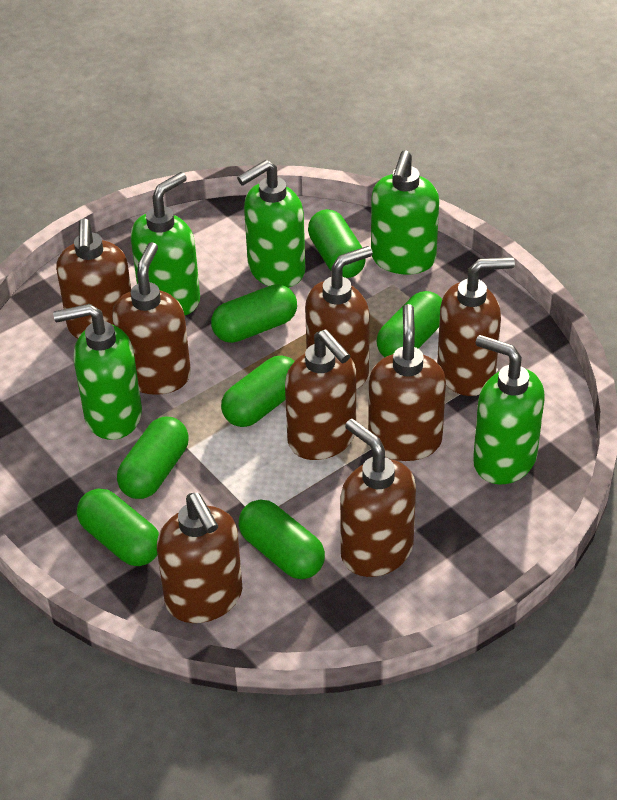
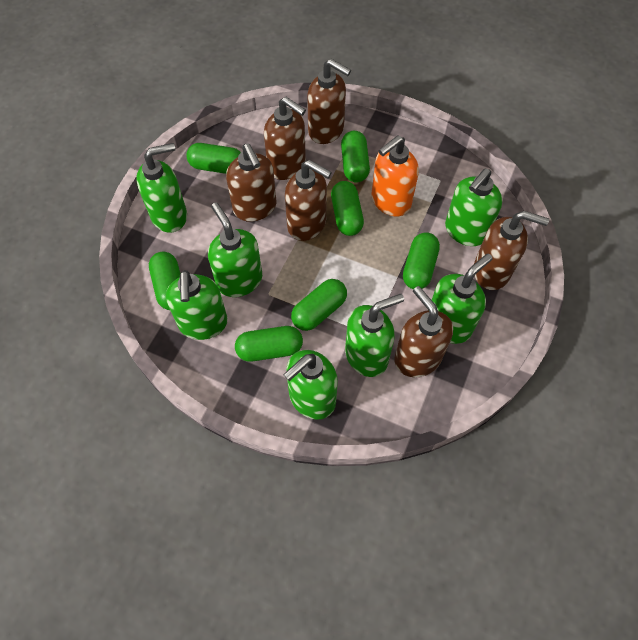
brown soap dispenser: [56,218,131,339] [112,242,191,395] [157,493,242,623] [285,329,356,460] [305,246,373,389] [340,419,416,577] [368,304,446,461] [437,257,515,396] = 8 -> [226,143,276,222] [264,97,306,180] [285,160,332,241] [307,59,351,144] [394,286,453,377] [474,211,549,290] = 6
green soap dispenser: [53,304,142,440] [131,172,200,315] [237,160,305,288] [371,150,439,274] [473,335,545,484] = 5 -> [136,143,187,233] [166,270,228,340] [208,202,262,297] [283,350,338,420] [345,294,404,377] [432,254,493,344] [445,168,502,246] = 7
orange soap dispenser: none = 0 -> [372,135,419,217] = 1

